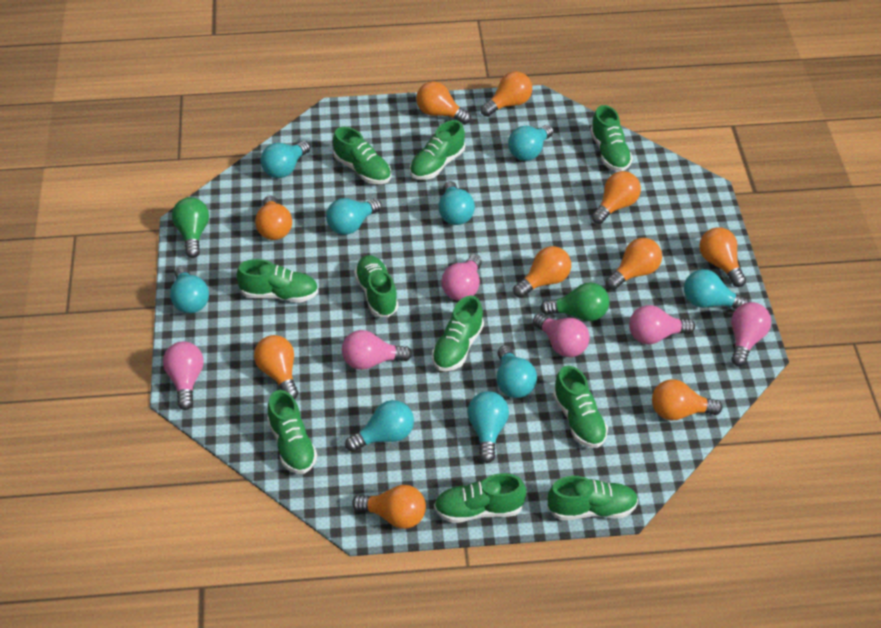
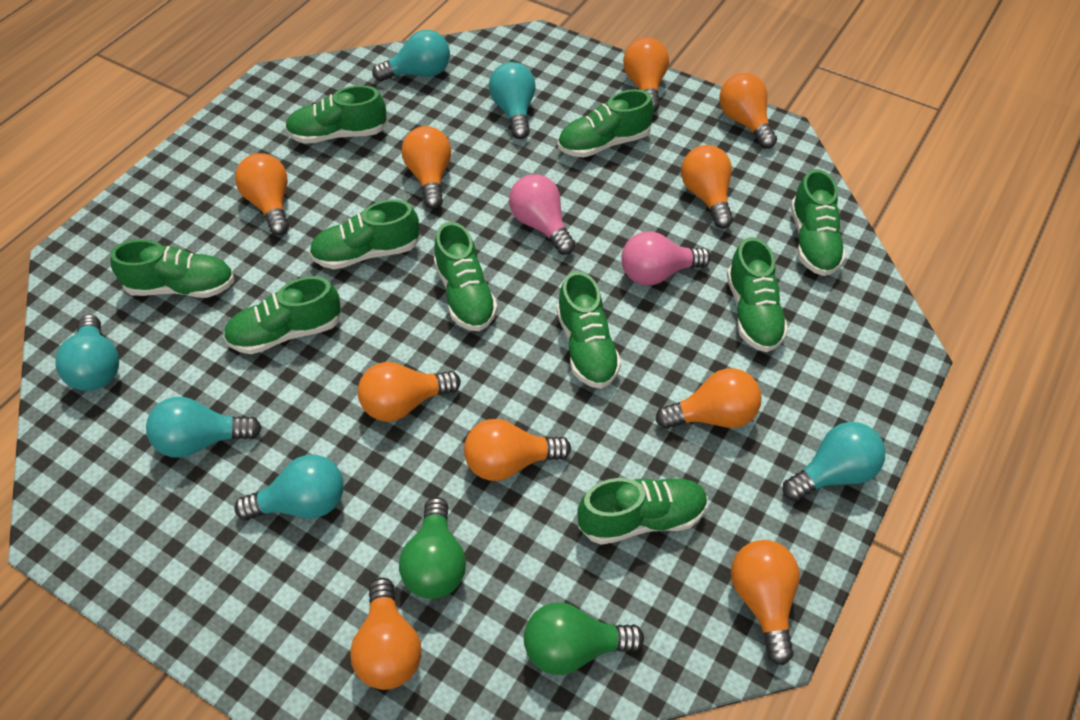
pink light bulb: [163,342,204,410] [342,330,412,370] [442,254,482,301] [533,313,590,357] [629,305,695,344] [731,302,771,366] = 6 -> [509,174,575,255] [621,231,711,285] = 2
turquoise light bulb: [170,266,209,313] [261,141,310,178] [326,198,382,235] [345,400,414,452] [438,181,475,225] [468,391,509,463] [497,345,537,398] [508,125,553,161] [684,269,749,309] = 9 -> [55,314,119,391] [146,397,262,458] [234,455,344,520] [372,30,450,82] [489,62,536,139] [783,422,885,501] = 6

